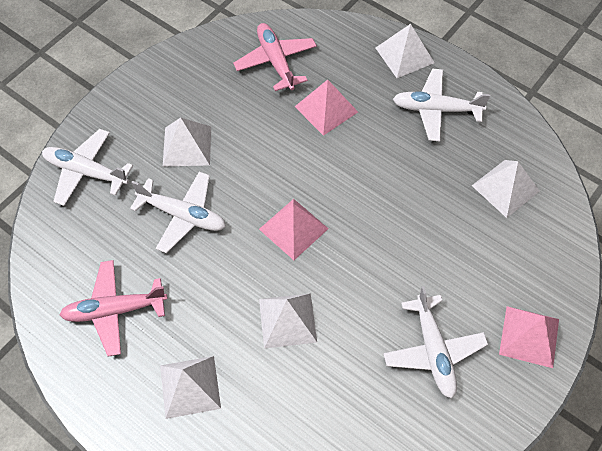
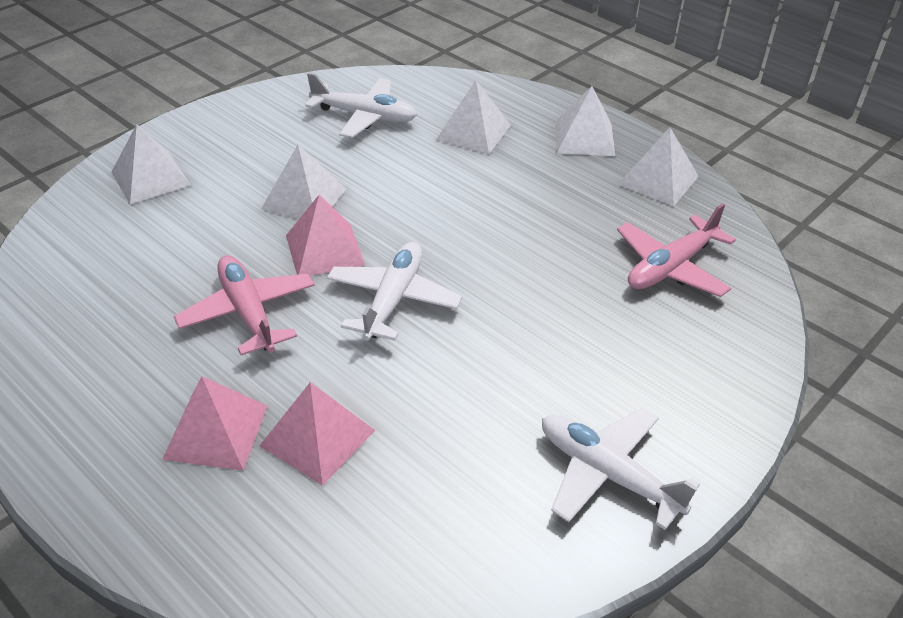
white plane: [42,129,133,206] [130,172,226,253] [383,286,488,399] [393,69,490,141] = 4 -> [305,73,417,138] [327,242,462,341] [542,408,700,530] = 3

